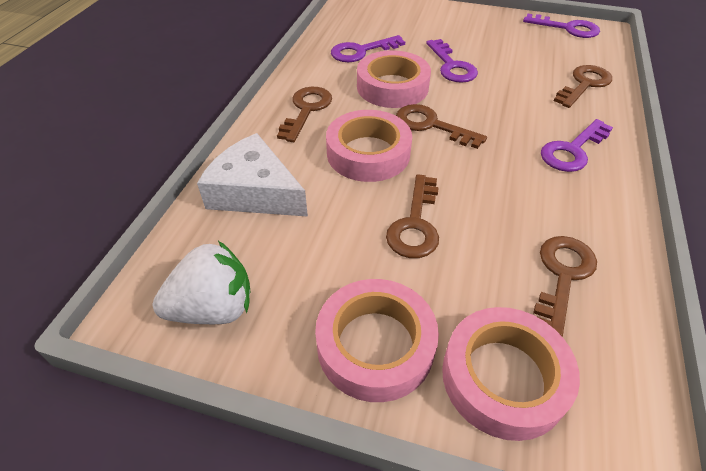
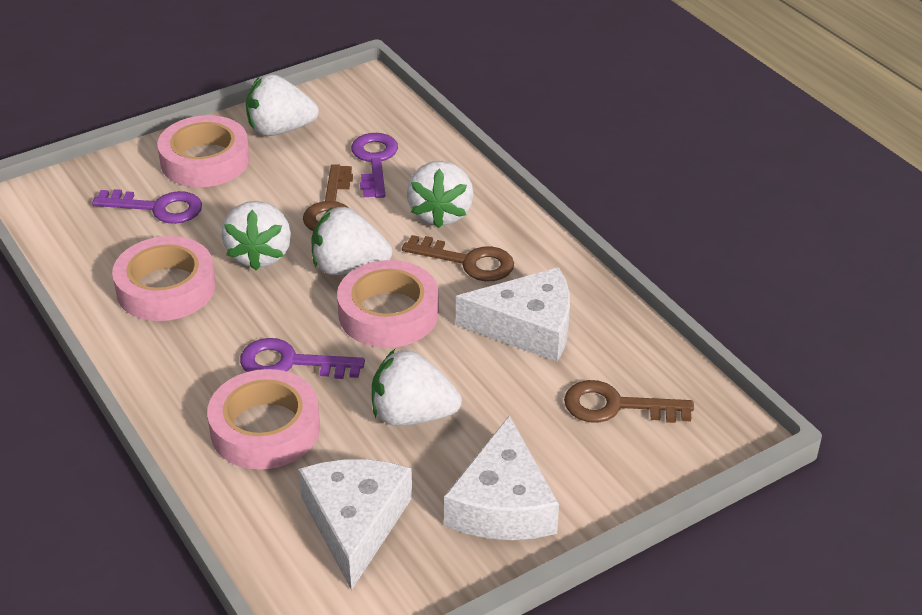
brown key: [277,87,332,142] [386,174,439,258] [396,104,487,149] [533,236,597,336] [554,65,612,108] = 5 -> [303,164,353,231] [402,235,514,281] [564,380,694,423] = 3
purple key: [331,35,405,62] [426,39,478,83] [523,14,600,38] [541,119,613,172] = 4 -> [92,189,202,224] [240,338,365,379] [351,133,398,198] = 3
white cheese: [197,133,308,217] = 1 -> [299,459,412,590] [444,415,559,540] [456,267,570,362] = 3
white strawberry: [153,241,250,324] = 1 -> [221,201,291,270] [246,74,319,136] [312,207,392,275] [372,349,462,426] [407,161,474,229] = 5

